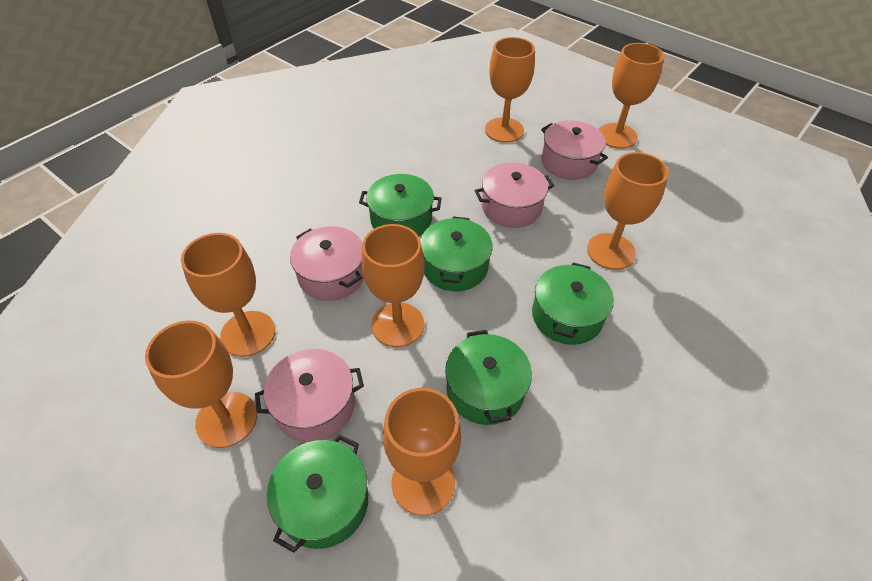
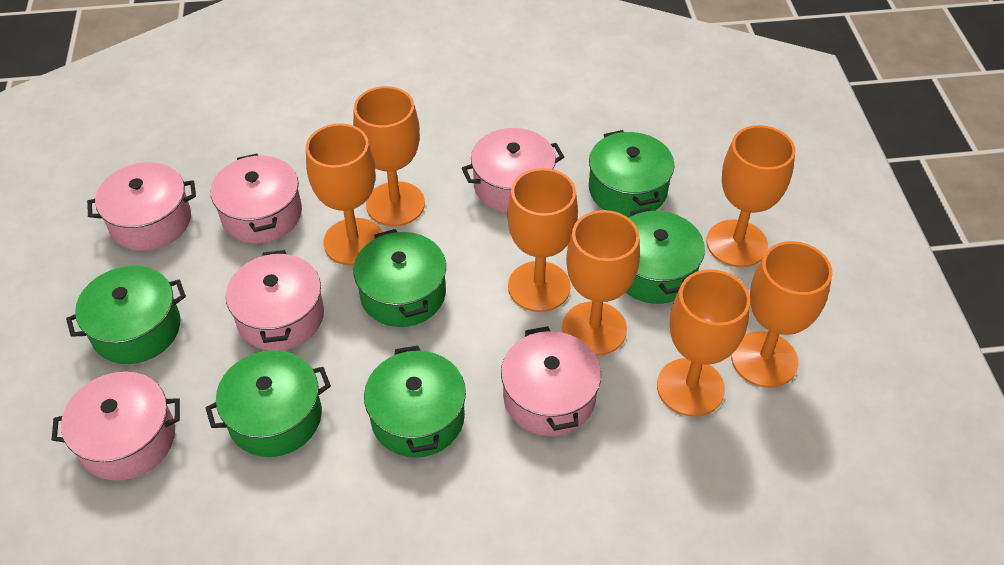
green pot: [267,435,368,553] [359,174,442,236] [420,216,493,291] [445,330,532,425] [532,263,614,345] = 5 -> [66,266,186,364] [205,350,331,457] [353,229,446,327] [364,346,466,458] [589,130,675,218] [626,208,705,304] = 6
pink pot: [255,349,364,442] [290,226,364,301] [474,163,554,228] [541,120,608,180] = 4 -> [52,371,180,481] [87,162,196,251] [211,154,302,243] [226,250,324,351] [462,128,564,213] [501,326,601,436] = 6

